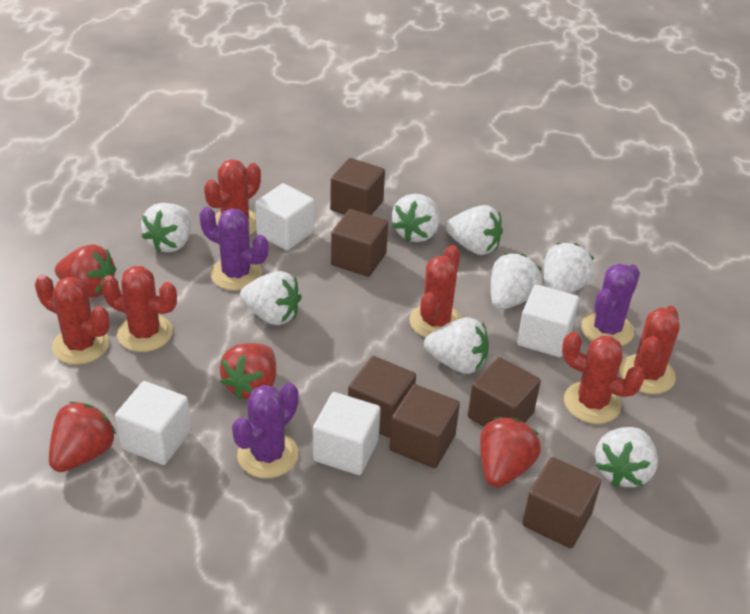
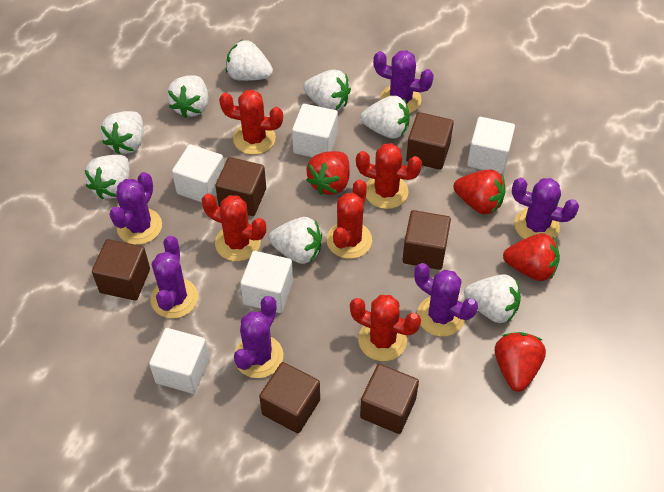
purple cactus: [199,207,268,291] [232,383,298,478] [581,263,640,346] = 3 -> [109,172,162,245] [151,236,198,318] [234,296,283,378] [373,50,434,113] [414,263,478,336] [512,178,579,239] = 6
red cactus: [35,275,110,365] [101,266,177,352] [204,159,261,235] [410,245,462,338] [562,332,645,424] [620,306,680,394] = 6 -> [201,193,266,261] [219,90,283,155] [327,179,372,259] [350,295,421,361] [356,143,422,209] = 5
white cube: [115,381,191,465] [255,183,314,251] [313,392,381,475] [517,284,579,357] = 4 -> [149,328,210,394] [172,144,224,202] [240,251,293,313] [292,104,338,157] [467,117,515,174] = 5

